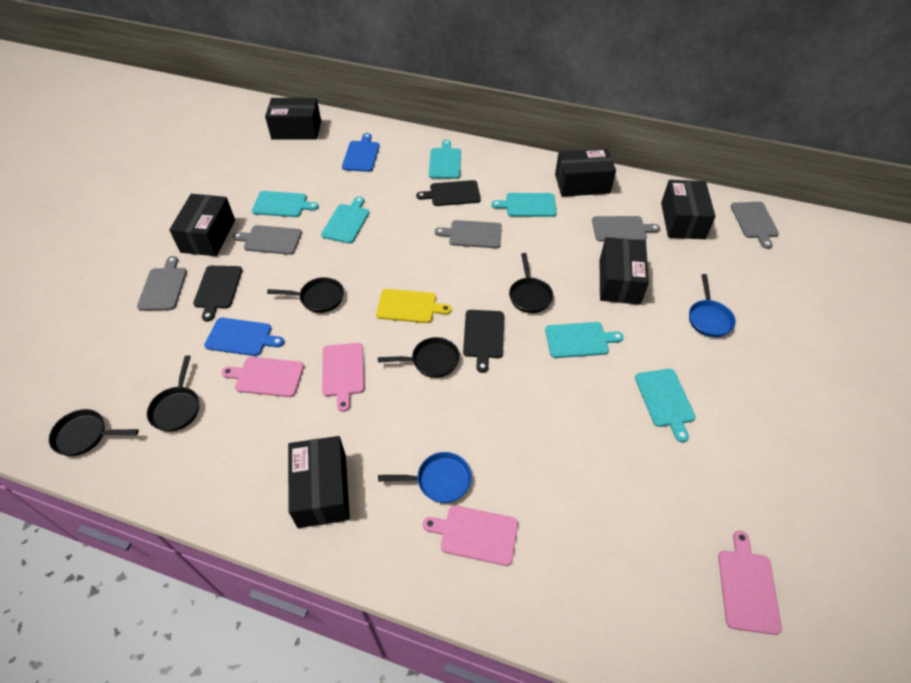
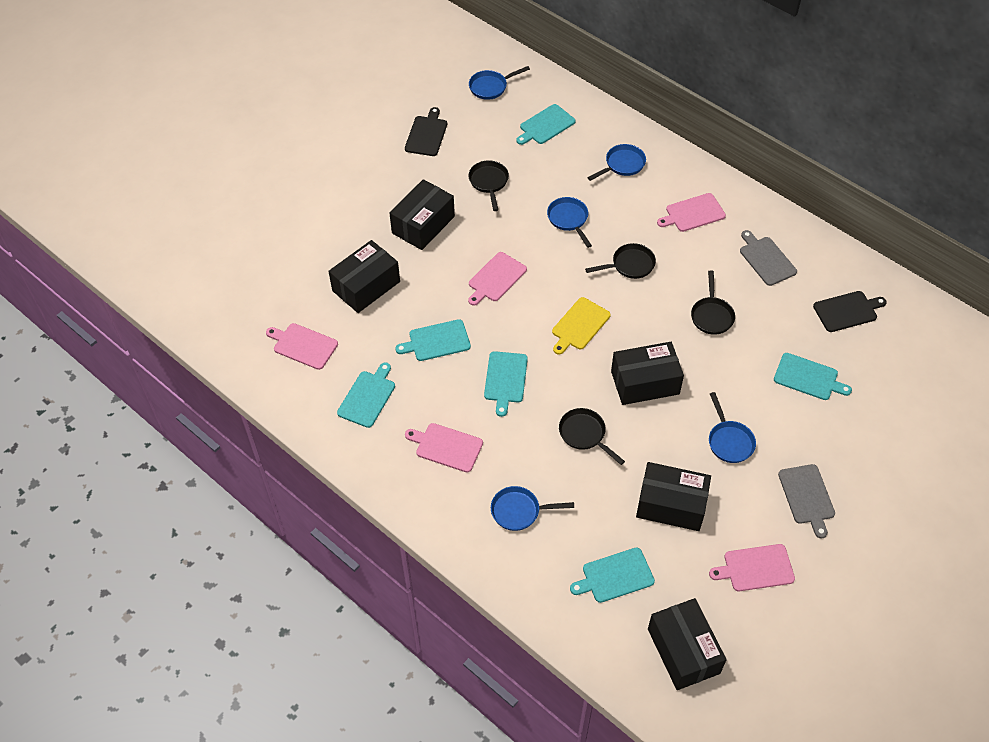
black box: [169,194,235,256] [265,98,321,140] [288,436,350,528] [555,149,616,197] [600,237,649,305] [661,180,716,239] = 6 -> [329,240,400,313] [390,179,455,250] [611,342,684,405] [636,462,711,531] [648,598,726,690] = 5
black cutting board: [193,266,242,322] [416,180,481,206] [463,310,504,373] = 3 -> [405,107,447,156] [813,291,887,332] = 2
black pan: [49,409,139,456] [147,355,199,432] [267,277,344,313] [378,337,460,378] [509,253,553,313] = 5 -> [468,160,509,211] [559,408,625,465] [585,243,656,279] [691,270,735,335] = 4
blue cutting board: [204,318,284,356] [342,133,380,172] = 2 -> none = 0
blue pan: [378,452,472,503] [689,274,736,337] = 2 -> [469,66,530,100] [491,486,574,531] [547,197,592,248] [588,144,646,181] [709,392,756,463] = 5
grey cutting board: [137,256,187,311] [232,225,302,255] [435,220,502,248] [592,216,660,242] [731,202,779,249] = 5 -> [740,230,797,286] [778,464,835,538] = 2
pink cutting board: [222,357,304,397] [322,343,365,412] [423,505,518,566] [718,530,782,635] = 4 -> [266,323,338,370] [405,423,483,472] [468,252,527,306] [657,193,726,232] [709,544,795,591] = 5

